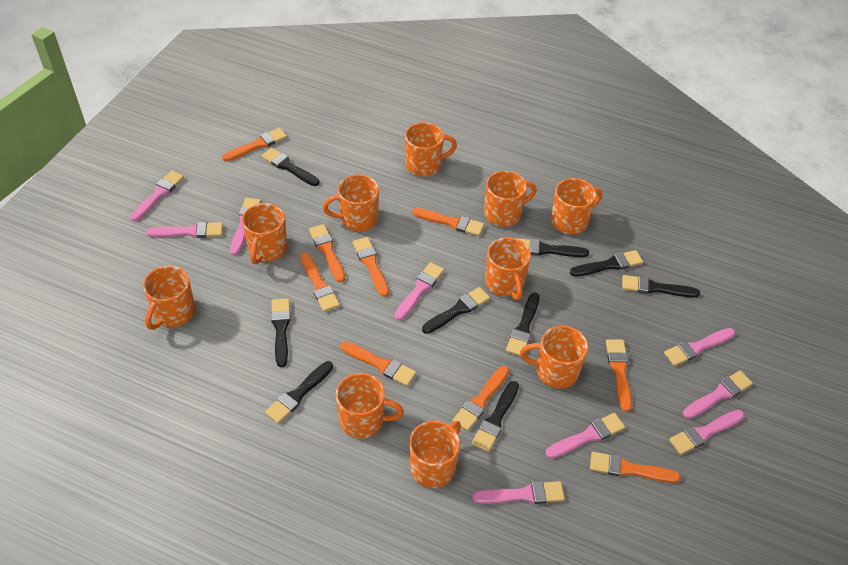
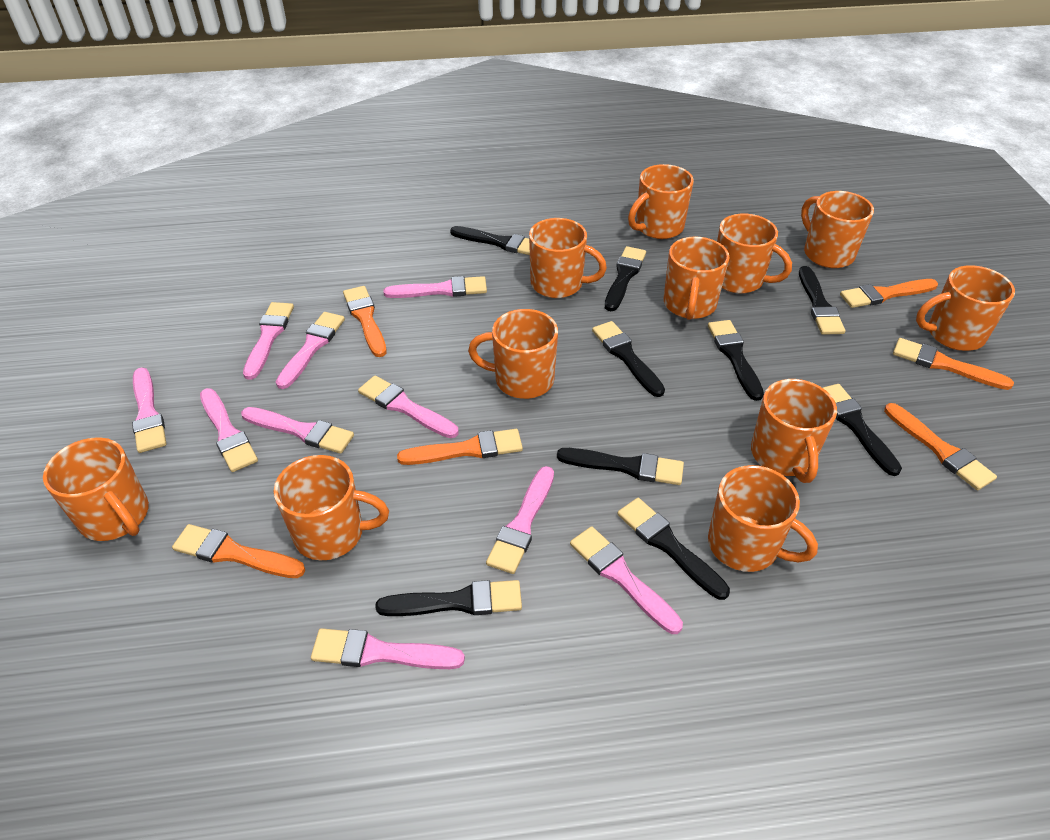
orange brush: [222,128,287,161] [300,252,340,312] [309,224,345,283] [340,341,416,386] [353,237,389,297] [412,208,484,236] [453,366,509,431] [590,452,681,483] [606,340,632,412] = 9 -> [172,524,305,578] [343,286,387,357] [397,429,523,465] [840,279,938,308] [884,403,997,490] [893,338,1014,390] = 6
orange mug: [143,266,195,330] [242,203,287,265] [323,174,379,231] [335,373,404,438] [405,122,457,177] [409,421,461,488] [484,171,536,227] [485,237,531,300] [520,326,588,389] [551,178,602,234] = 10 -> [43,437,149,541] [274,455,389,560] [468,309,558,399] [529,218,607,298] [628,164,694,239] [664,236,729,320] [708,465,818,572] [717,214,792,293] [751,379,837,483] [801,191,874,268] [916,265,1015,351] = 11
pink brush: [130,170,184,222] [146,222,223,238] [230,198,261,255] [395,262,444,321] [472,481,565,504] [546,413,625,459] [664,328,735,366] [669,410,744,455] [683,370,753,419] = 9 -> [132,368,167,453] [200,388,258,472] [241,407,354,454] [243,302,294,380] [276,312,345,389] [311,628,465,669] [358,376,459,438] [383,276,487,298] [486,466,554,574] [570,526,683,634] = 10

